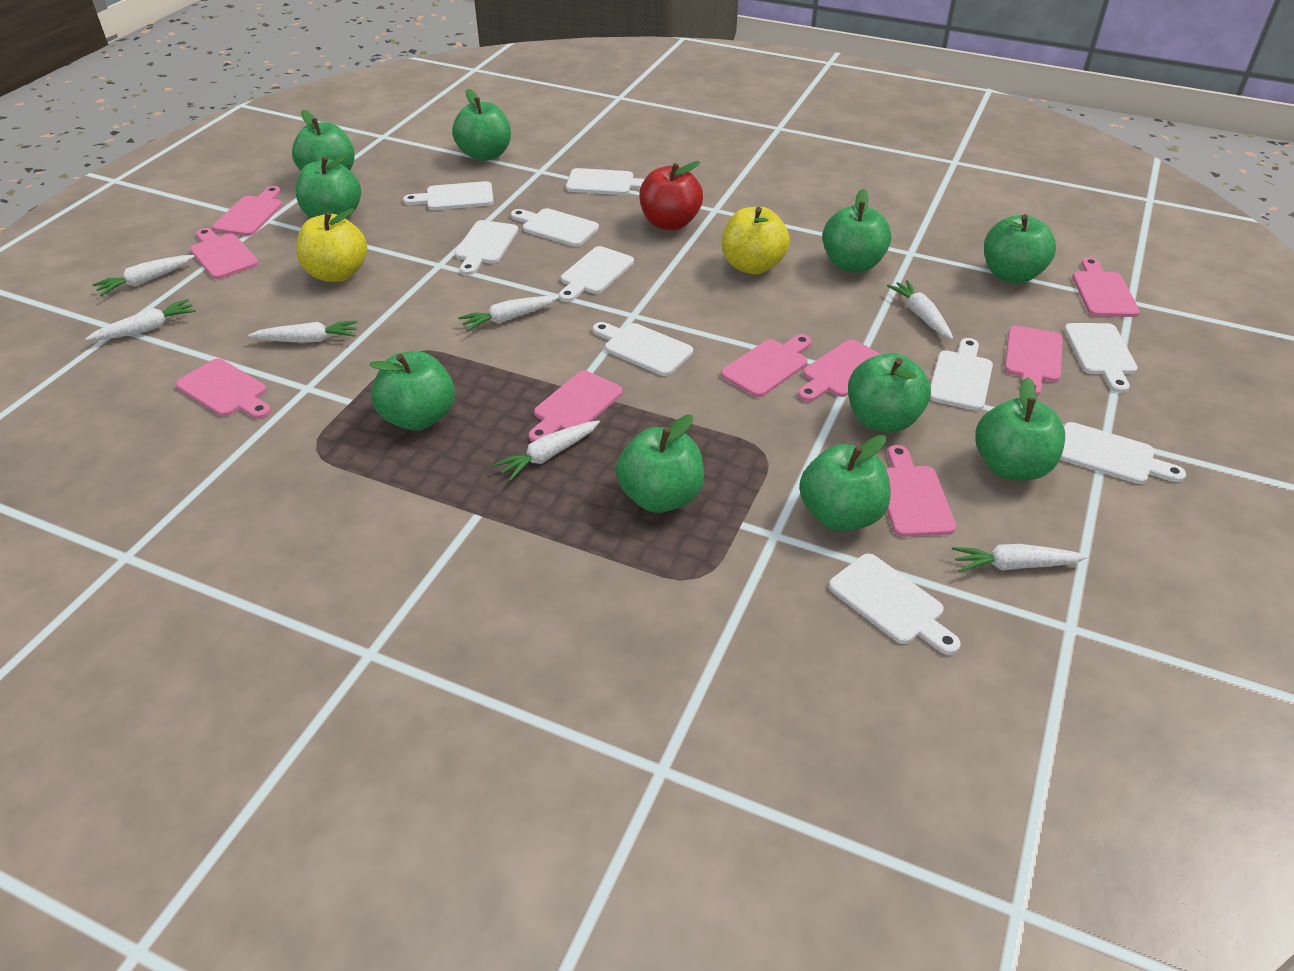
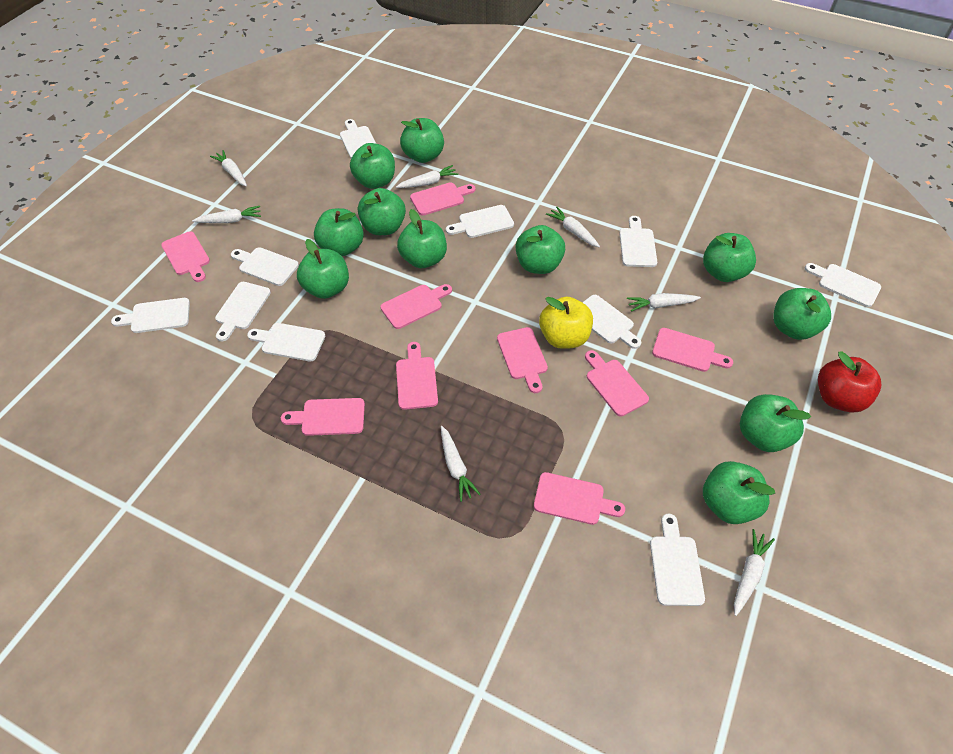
green apple: [292,110,355,171] [296,154,361,219] [369,351,455,431] [452,89,511,161] [616,415,704,513] [799,435,891,531] [822,188,891,273] [848,353,931,433] [975,377,1065,481] [984,214,1056,284] = 10 -> [297,239,349,299] [314,208,364,256] [350,143,395,189] [358,188,406,235] [397,209,447,268] [400,118,444,163] [516,225,565,274] [703,233,756,282] [703,461,775,524] [740,394,811,452] [773,288,831,340] = 11
yellow apple: [296,208,367,282] [722,207,790,274] = 2 -> [539,297,593,349] = 1

